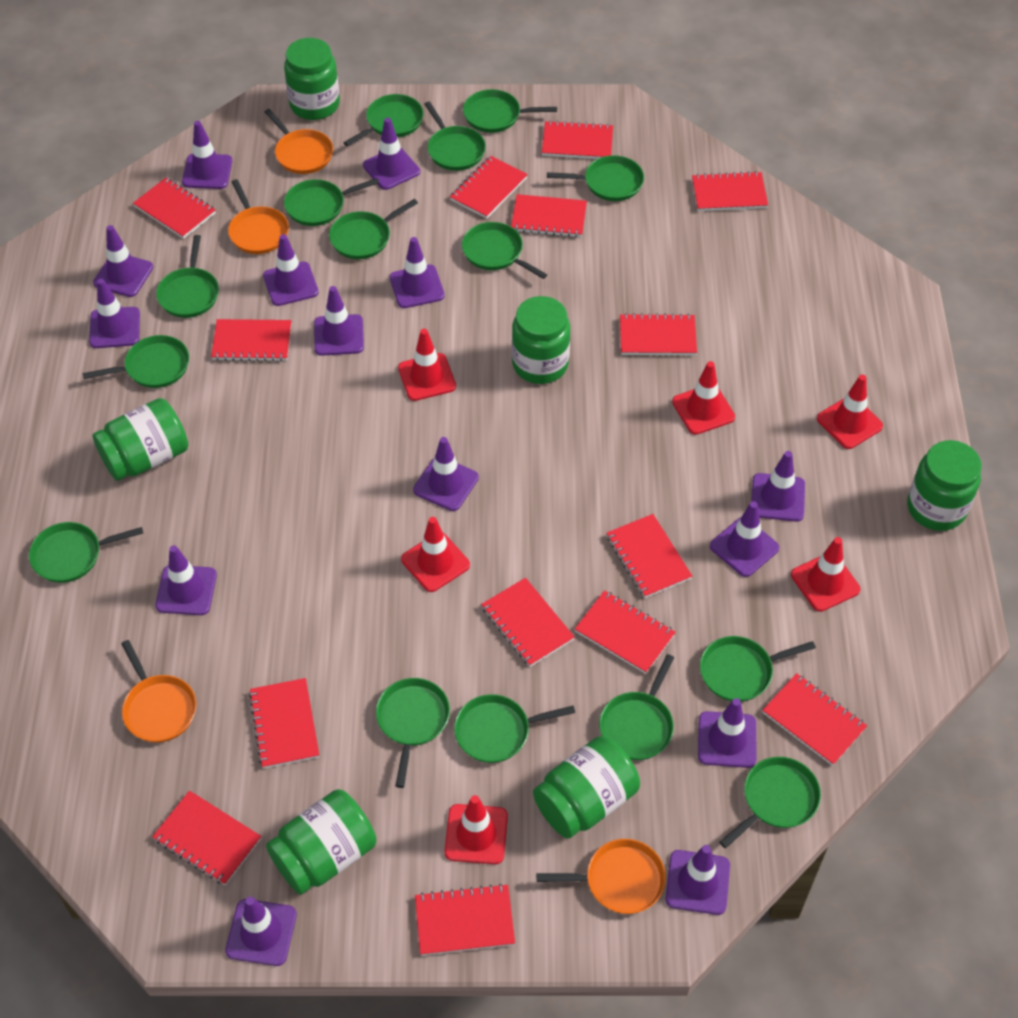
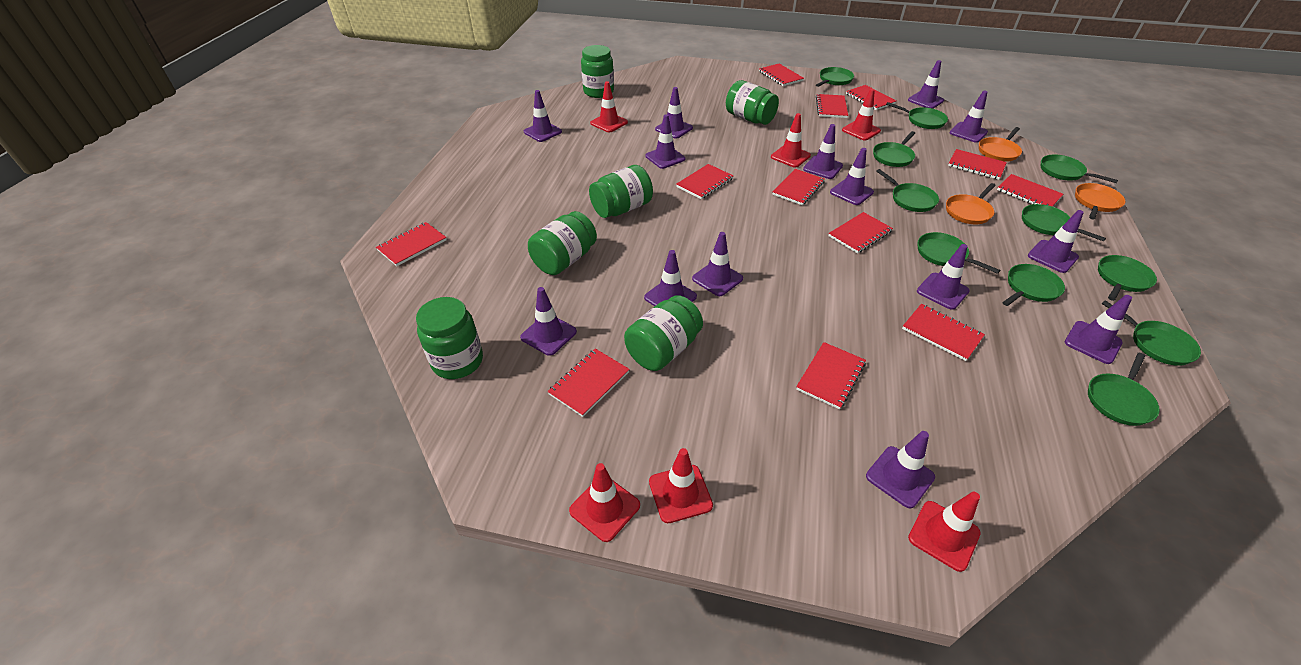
green pan: [29,522,143,583] [82,335,189,388] [156,235,219,318] [284,178,379,226] [329,199,418,259] [344,94,424,146] [376,678,450,788] [424,101,486,171] [454,694,575,763] [462,222,547,279] [463,89,557,133] [547,155,644,201] [599,654,674,760] [700,636,816,702] [719,757,821,848] = 15 -> [816,67,854,87] [873,131,915,167] [876,169,939,212] [886,102,948,129] [917,232,1000,274] [1002,264,1065,306] [1022,204,1106,241] [1040,155,1118,183] [1088,353,1160,426] [1098,255,1157,301] [1102,300,1201,366] = 11
orange pan: [121,640,196,743] [228,179,289,254] [264,109,333,174] [536,839,666,914] = 4 -> [946,183,996,224] [979,127,1022,162] [1075,183,1126,219] = 3
red notebook: [133,178,216,239] [152,791,262,885] [211,319,291,362] [249,678,319,769] [415,884,515,956] [450,156,528,219] [481,578,575,667] [511,194,587,237] [542,120,613,159] [575,590,676,674] [607,514,692,598] [620,313,697,355] [692,171,768,211] [762,673,867,766] = 14 -> [376,222,447,266] [547,349,630,417] [676,164,733,199] [759,64,804,86] [772,169,825,205] [796,342,866,409] [816,94,848,118] [829,212,893,253] [846,85,896,110] [902,304,985,361] [948,149,1007,180] [997,174,1063,207] = 12

